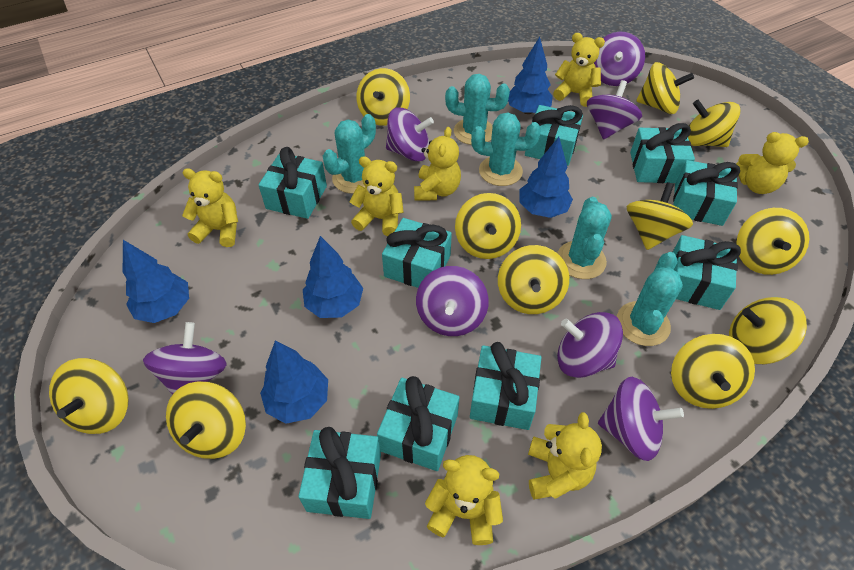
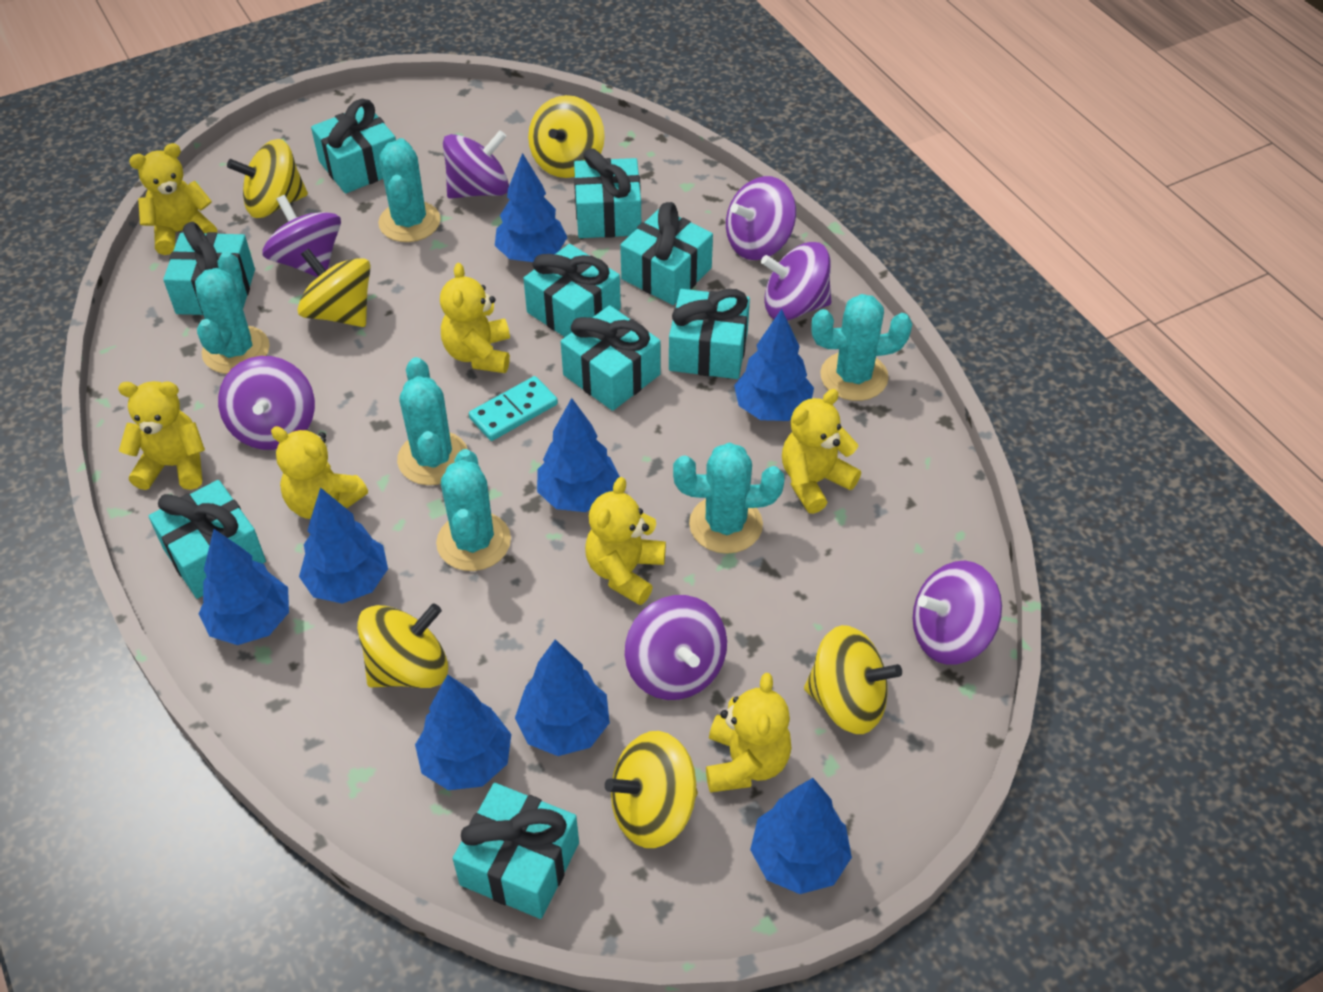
blue tree: [123,240,189,323] [260,340,328,424] [303,236,363,318] [508,37,553,114] [519,137,573,218] = 5 -> [199,529,289,645] [299,487,388,604] [415,674,511,790] [495,153,568,262] [515,639,610,756] [537,398,620,512] [734,309,814,421] [750,778,852,894] = 8
turquoise cactus: [323,114,376,194] [445,74,510,145] [471,112,541,186] [557,197,612,279] [617,252,683,346] = 5 -> [195,252,270,374] [378,138,441,242] [397,357,467,485] [436,449,511,571] [673,443,785,554] [811,294,912,401] = 6
turquoise domino: none = 0 -> [469,376,558,441] = 1
yellow spinning top: [49,358,129,434] [166,382,246,459] [357,68,410,126] [455,193,521,259] [498,245,569,314] [627,182,693,250] [637,62,694,114] [671,334,755,409] [688,100,740,147] [729,297,807,364] [736,208,809,275] = 11 -> [227,139,308,218] [297,248,371,327] [357,603,448,688] [528,95,605,178] [605,731,698,848] [804,625,902,734] = 6

